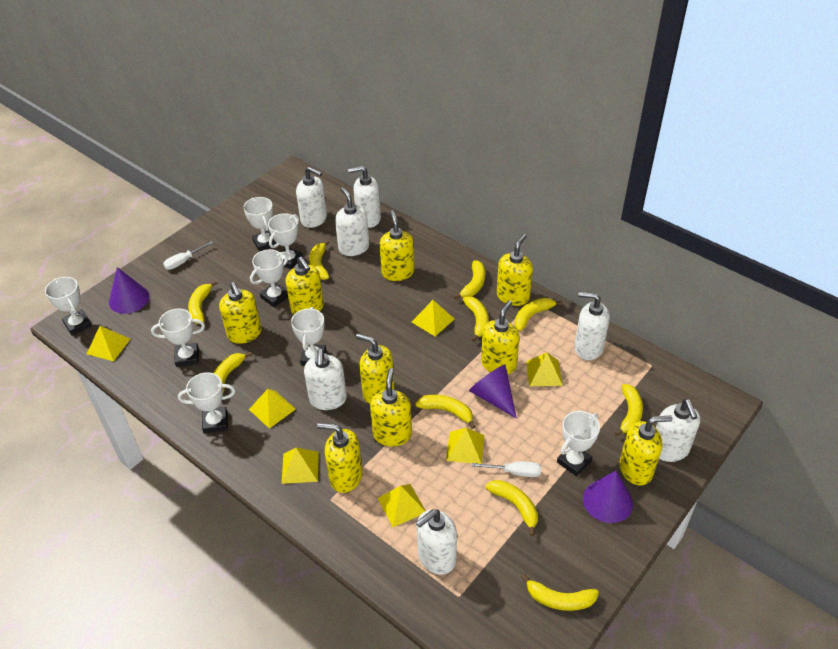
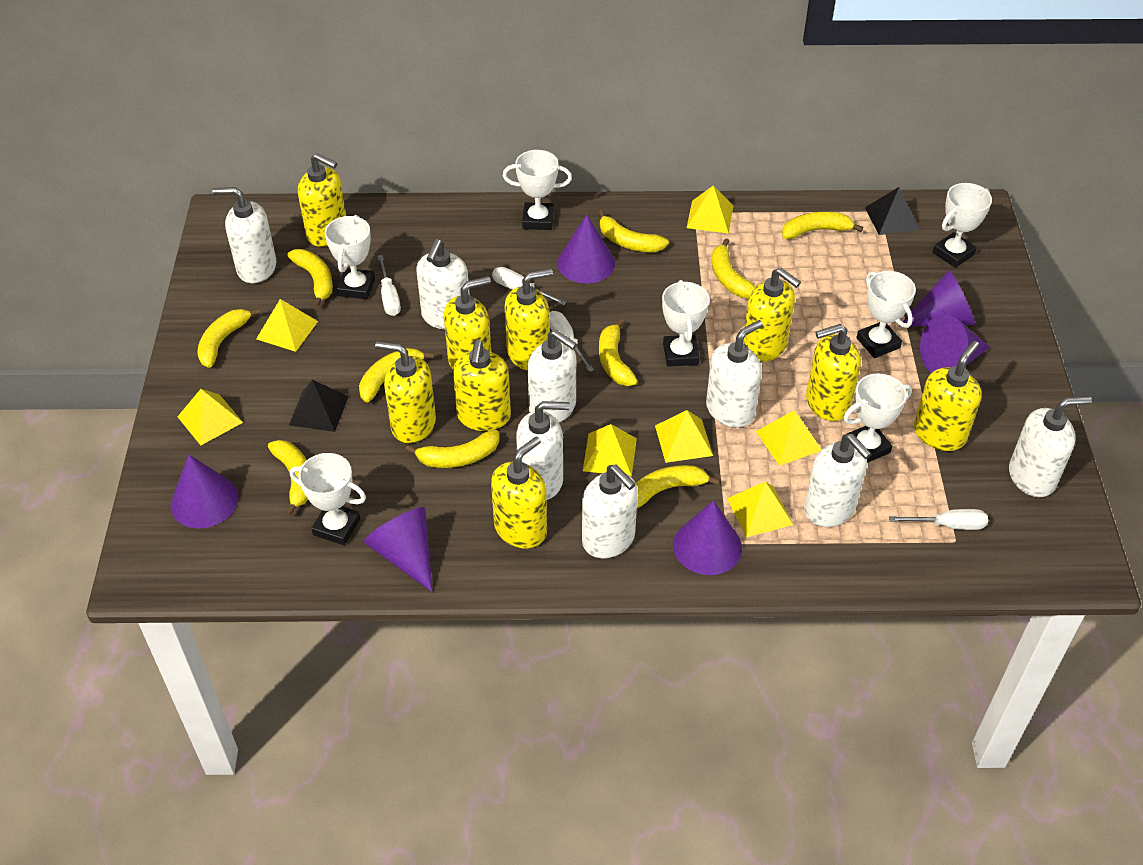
black pyramid: none = 0 -> [289,380,349,432] [865,187,919,235] = 2
purple cone: [109,267,149,314] [469,364,517,419] [583,471,633,523] = 3 -> [170,455,239,528] [364,507,433,592] [557,215,615,283] [673,500,742,575] [899,270,975,326] [920,314,990,373] = 6
white screwdriver: [163,241,213,270] [472,462,541,477] = 2 -> [378,255,401,316] [492,267,566,305] [550,311,594,372] [889,509,988,530] = 4
white soap dispenser: [296,167,327,228] [304,349,347,410] [335,187,369,256] [348,166,381,228] [416,509,457,575] [574,292,610,360] [656,399,700,462] = 7 -> [212,187,276,283] [416,239,470,330] [516,401,570,500] [528,330,577,422] [582,465,638,558] [706,320,763,428] [804,434,871,527] [1009,396,1092,497] = 8
white trophy: [45,277,92,335] [151,308,205,367] [178,372,235,434] [243,197,277,252] [250,249,289,307] [268,213,303,269] [291,307,326,366] [557,411,600,476] = 8 -> [290,453,366,545] [325,215,375,299] [503,150,572,230] [662,280,710,367] [843,373,912,463] [856,271,916,358] [933,183,992,268] = 7

